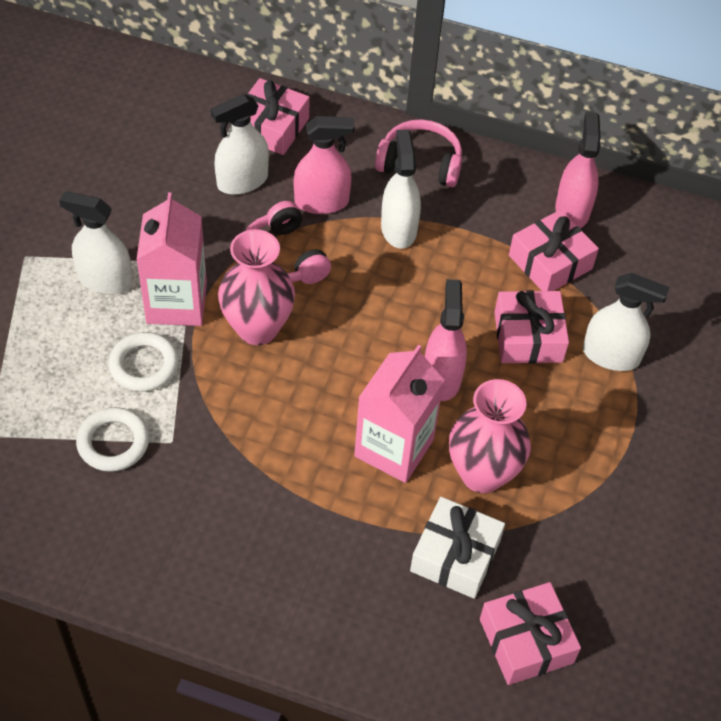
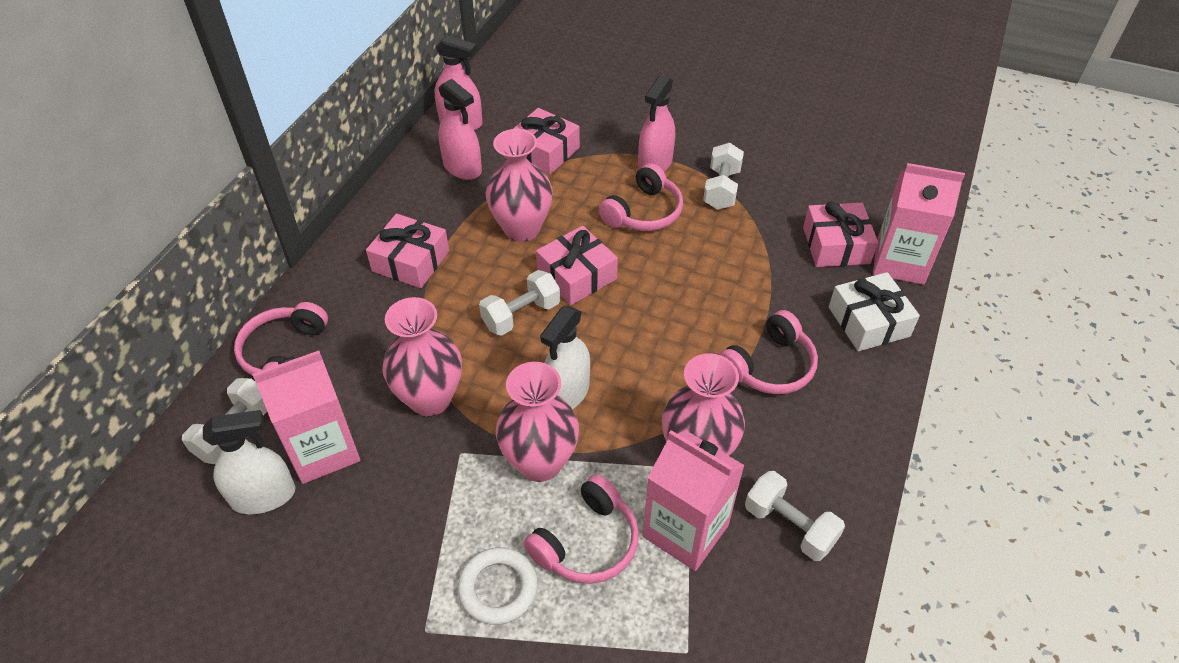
pink carton: [136,192,207,326] [354,345,444,483] = 2 -> [252,351,360,484] [643,430,745,571] [873,163,965,285] = 3
pink headphones: [245,201,331,284] [375,120,462,187] = 2 -> [234,302,328,376] [524,474,639,584] [599,163,683,231] [719,310,818,394] = 4
pink vase: [218,229,295,345] [449,379,531,493] = 2 -> [382,297,462,416] [486,129,553,242] [496,362,579,482] [662,353,745,456] = 4
white dumbbell: none = 0 -> [182,378,267,464] [479,270,560,336] [703,143,744,210] [745,471,845,561] = 4
white ring: [76,407,149,472] [108,332,179,392] = 2 -> [457,547,538,625] = 1
white spray bottle: [59,191,133,294] [210,94,269,195] [381,130,421,249] [583,273,669,371] = 4 -> [203,410,295,514] [540,306,590,409] = 2

